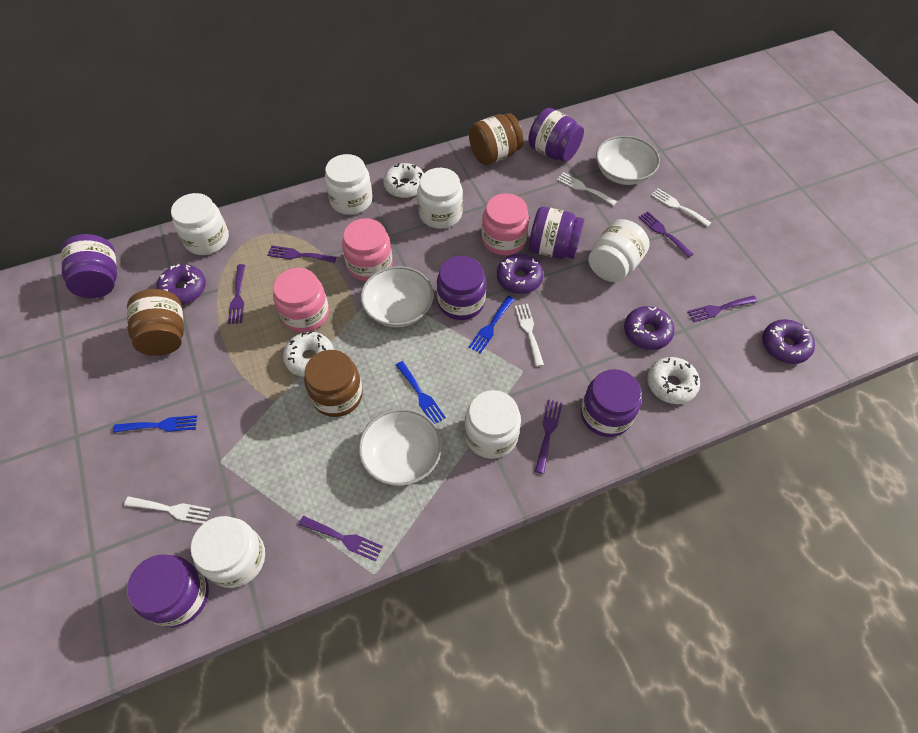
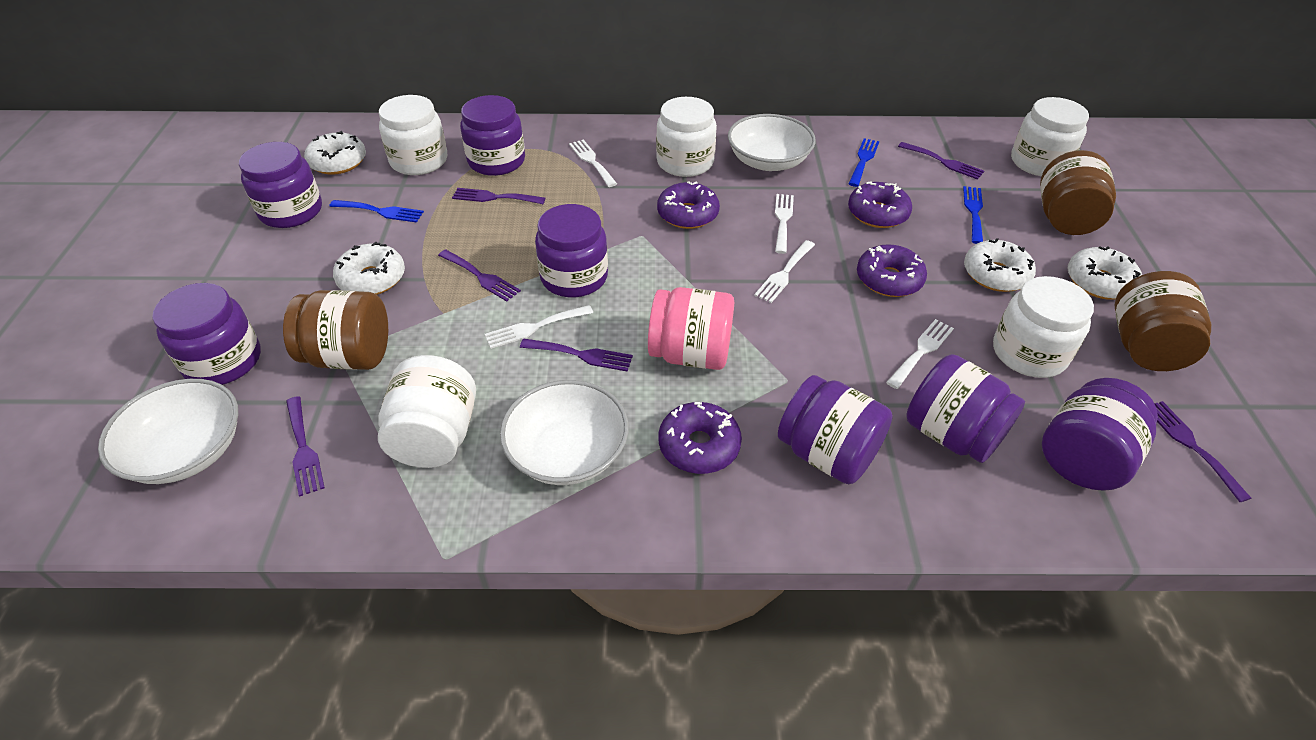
pink jar: [273,268,329,332] [342,218,393,281] [482,193,529,256] = 3 -> [648,287,734,370] = 1
purple jar: [61,234,117,298] [127,555,209,627] [437,256,486,320] [528,108,584,162] [529,206,584,259] [581,369,642,437] = 6 -> [152,283,261,385] [239,142,322,228] [460,95,525,176] [535,204,608,297] [778,375,893,484] [906,354,1025,463] [1042,378,1158,491] = 7
white donut: [283,331,334,377] [383,163,424,198] [647,357,700,404] = 3 -> [304,131,366,175] [333,242,405,295] [964,238,1036,292] [1068,246,1142,300] = 4
white fork: [124,496,211,524] [515,304,544,367] [557,172,617,206] [651,188,711,227] = 4 -> [485,305,593,349] [569,139,617,187] [754,240,815,303] [775,194,794,254] [886,319,954,389] = 5
white jar: [171,193,229,255] [191,516,265,588] [325,154,373,215] [417,168,463,229] [465,390,521,459] [588,219,650,282] = 6 -> [378,355,476,468] [379,95,447,175] [656,97,717,177] [993,276,1094,378] [1011,97,1089,176] = 5

